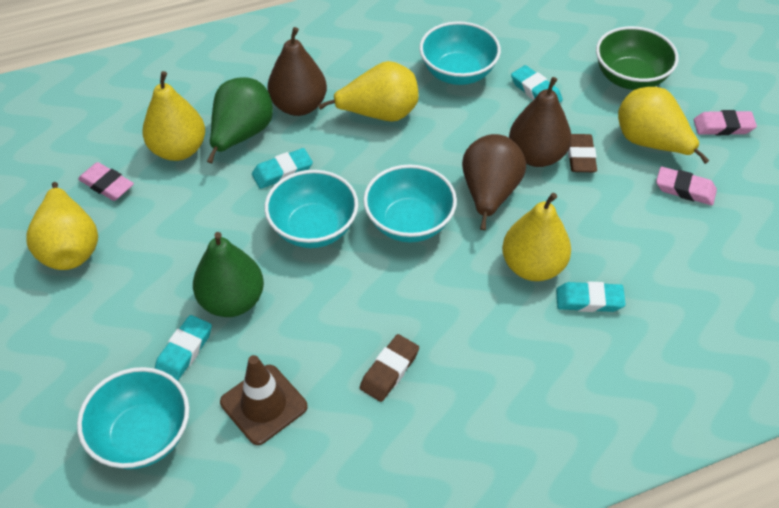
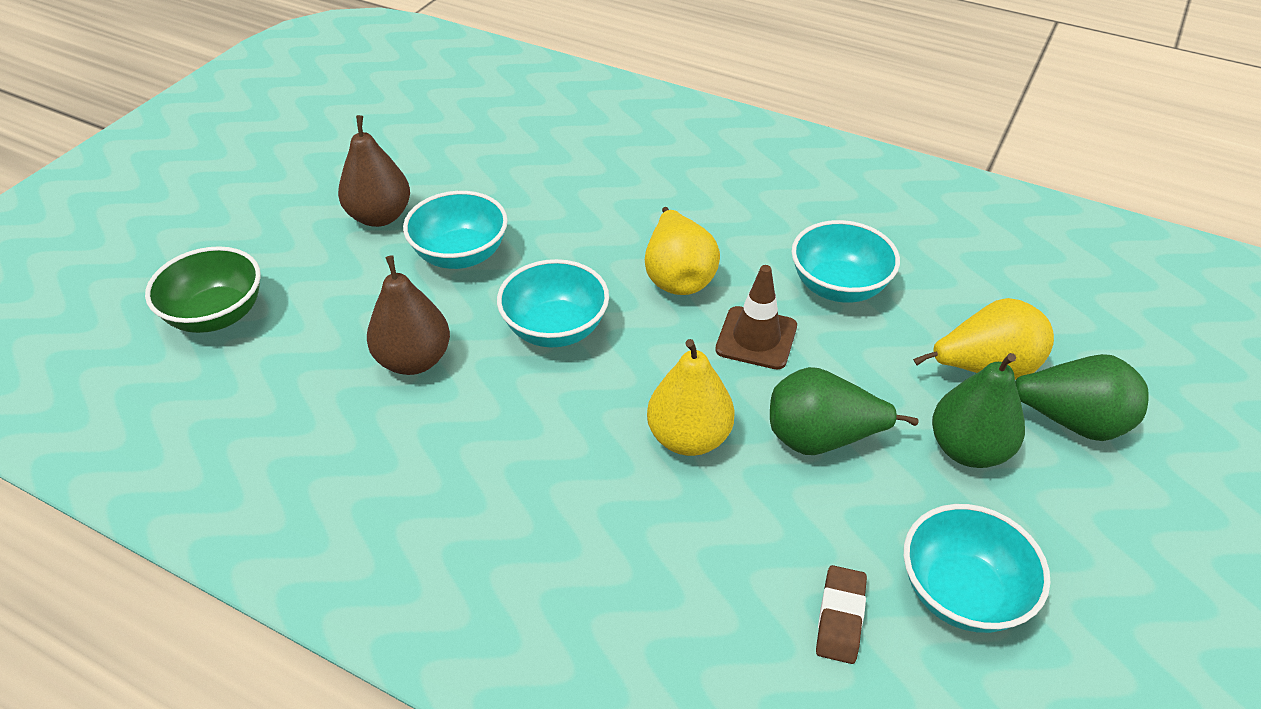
brown eraser: [360,334,419,402] [568,134,597,172] = 2 -> [816,565,867,664] = 1
brown pear: [267,27,327,116] [462,134,526,230] [509,77,572,167] = 3 -> [338,115,410,227] [367,255,450,375] = 2
green pear: [193,232,264,317] [207,77,273,163] = 2 -> [770,367,919,455] [932,353,1025,468] [1015,354,1149,441] = 3
pink eraser: [78,162,134,201] [656,167,717,205] [694,110,757,135] = 3 -> none = 0
turquoise eraser: [155,315,212,381] [252,148,313,189] [511,65,563,103] [556,281,625,312] = 4 -> none = 0
yellow pear: [26,182,98,270] [142,71,205,161] [318,61,419,122] [502,193,571,281] [618,87,710,164] = 5 -> [645,207,720,295] [647,339,735,456] [913,298,1054,380] = 3

